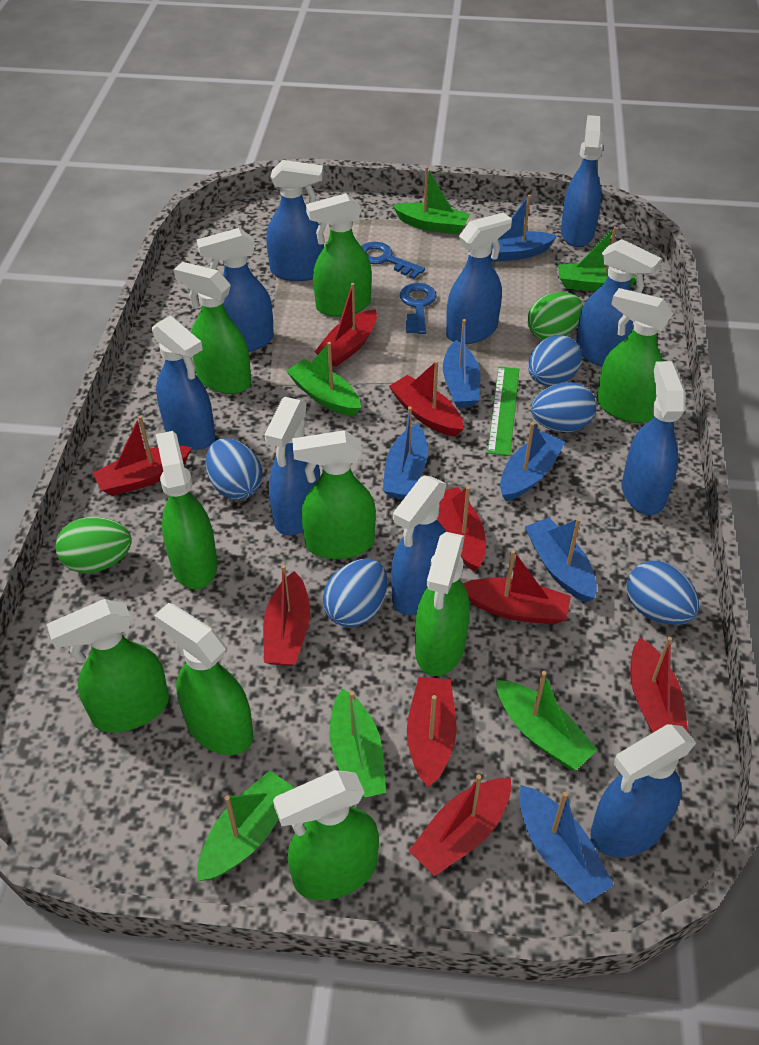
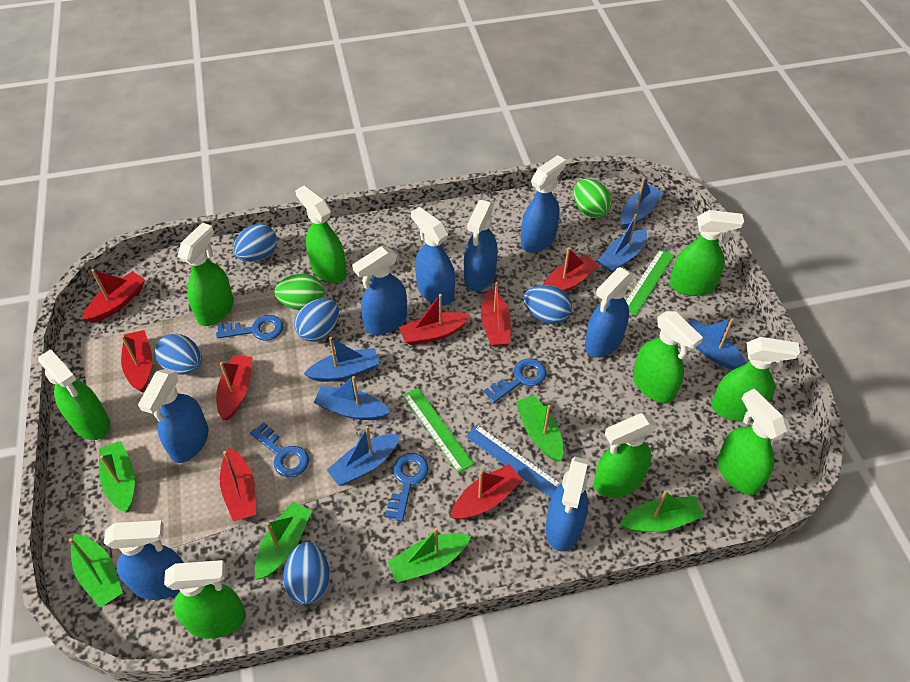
blue key: [361,242,425,279] [400,283,437,334] = 2 -> [216,315,283,341] [250,422,309,477] [385,453,429,521] [484,359,547,403] = 4
blue ruler: none = 0 -> [466,425,561,498] = 1
blue spray bottle: [152,315,215,450] [197,228,274,352] [264,397,320,536] [266,160,324,281] [391,475,447,615] [446,212,512,344] [561,115,603,247] [576,239,661,367] [591,724,696,857] [622,361,686,515] = 10 -> [104,520,184,600] [138,369,209,463] [352,246,407,335] [411,207,455,305] [464,200,498,291] [521,155,566,253] [545,457,588,551] [585,267,634,357] = 8
green ruler: [487,367,519,456] = 1 -> [403,388,474,473] [626,249,674,316] = 2
red boat: [93,415,192,496] [263,565,310,666] [315,283,377,367] [389,360,463,437] [407,677,456,787] [409,774,511,876] [437,486,486,571] [463,550,571,625] [630,637,689,733] = 9 -> [83,269,145,323] [121,330,152,392] [216,355,253,420] [220,448,256,522] [399,294,471,345] [450,464,523,520] [481,282,511,347] [543,247,599,292] = 8

